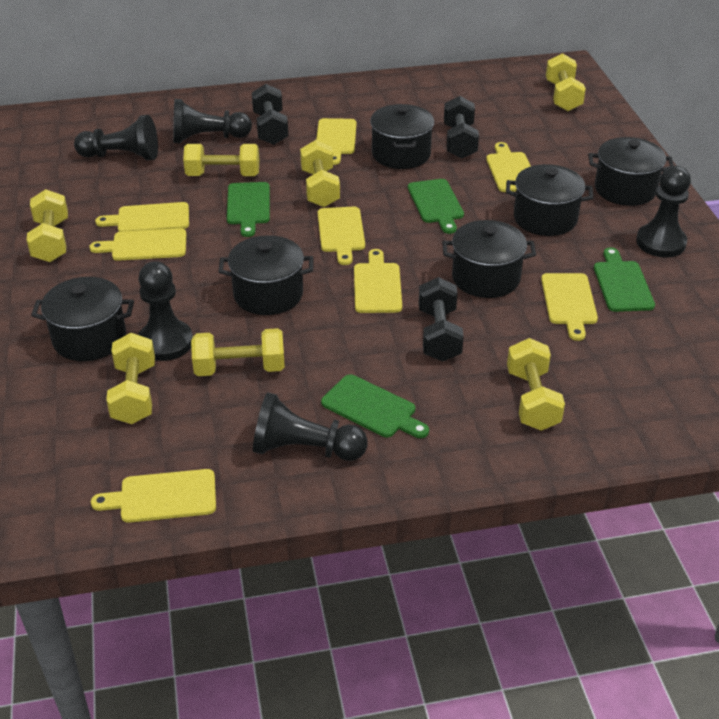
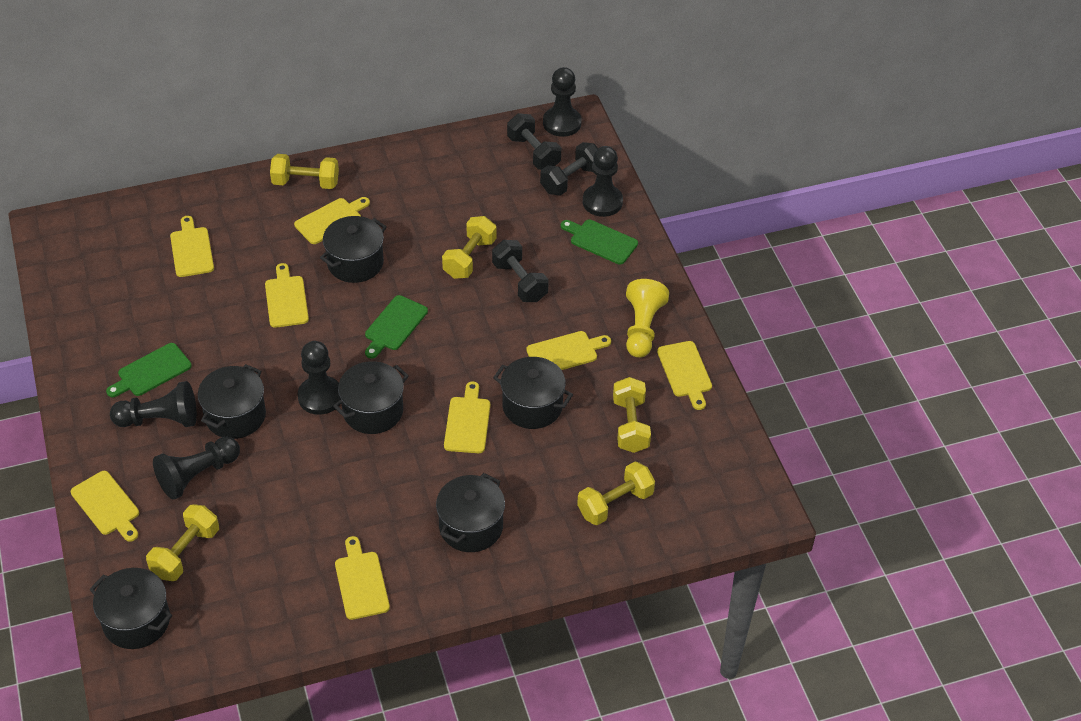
green cutting board: [227,182,270,237] [321,374,429,438] [408,179,464,234] [594,247,655,312] = 4 -> [106,343,192,397] [365,295,428,359] [561,220,638,265] = 3
yellow dumbbell: [26,189,68,262] [106,333,155,424] [183,144,259,176] [191,328,285,376] [300,140,340,207] [507,338,565,431] [546,53,586,111] = 7 -> [146,504,219,581] [270,154,339,189] [442,216,497,279] [577,462,655,525] [613,377,651,453] = 5
yellow pawn: none = 0 -> [626,279,669,358] = 1

